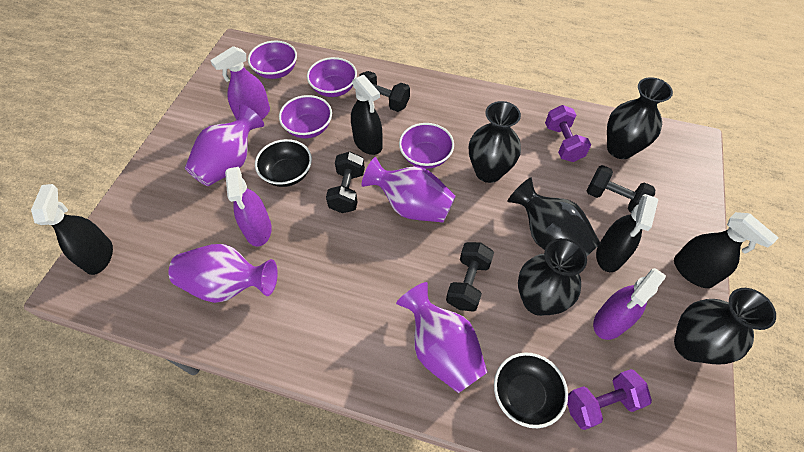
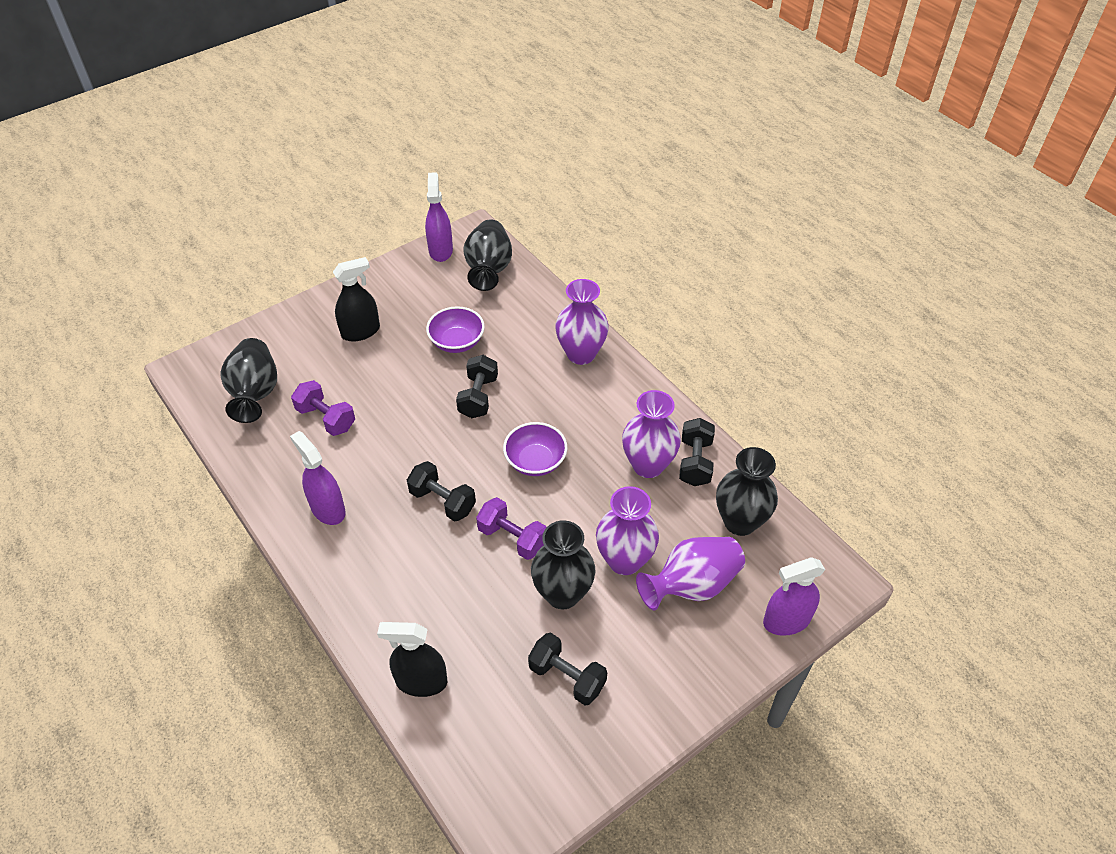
black bowl: [255,139,312,187] [494,352,568,428] = 2 -> none = 0
black spray bottle: [31,184,113,275] [351,75,383,155] [596,194,659,272] [674,212,779,288] = 4 -> [333,257,380,342] [377,622,447,697] = 2
black vase: [469,101,521,183] [507,178,600,256] [518,238,587,316] [607,77,673,159] [674,288,776,365] = 5 -> [220,338,277,423] [463,219,512,291] [531,520,595,609] [716,447,778,536] = 4
purple bowl: [248,41,297,79] [279,95,332,138] [307,57,357,97] [399,123,454,169] = 4 -> [426,306,485,353] [503,422,567,476] = 2

